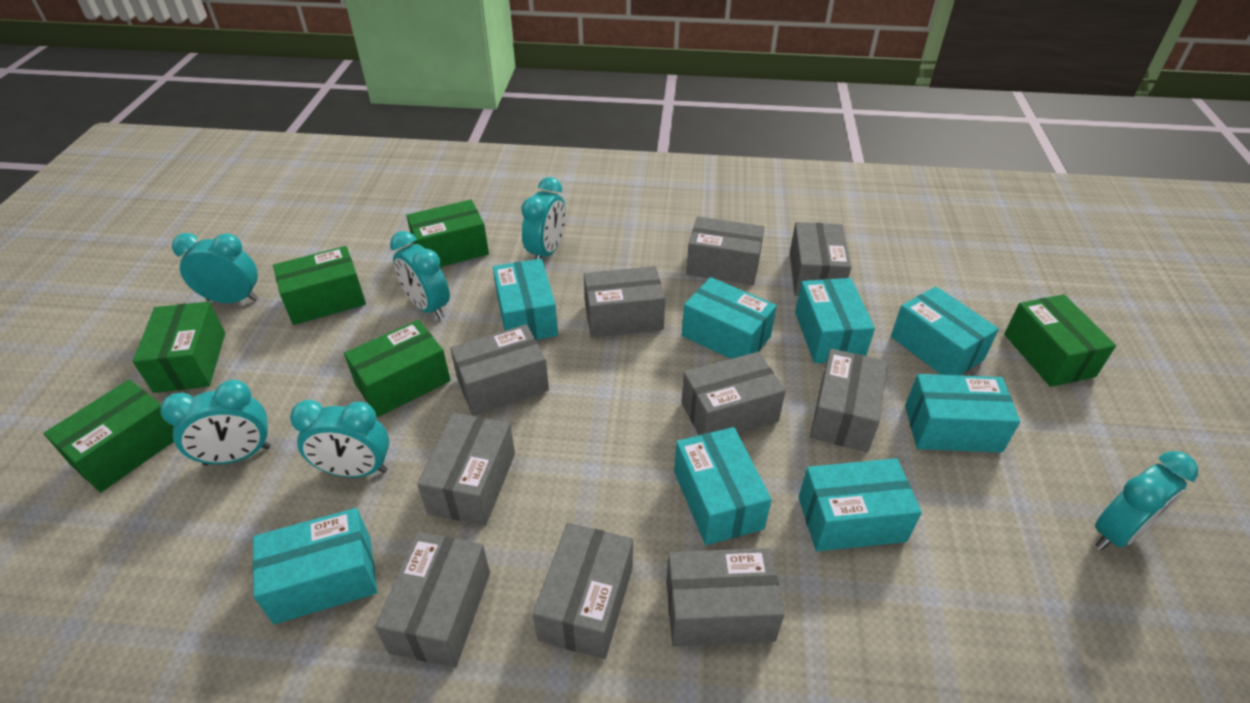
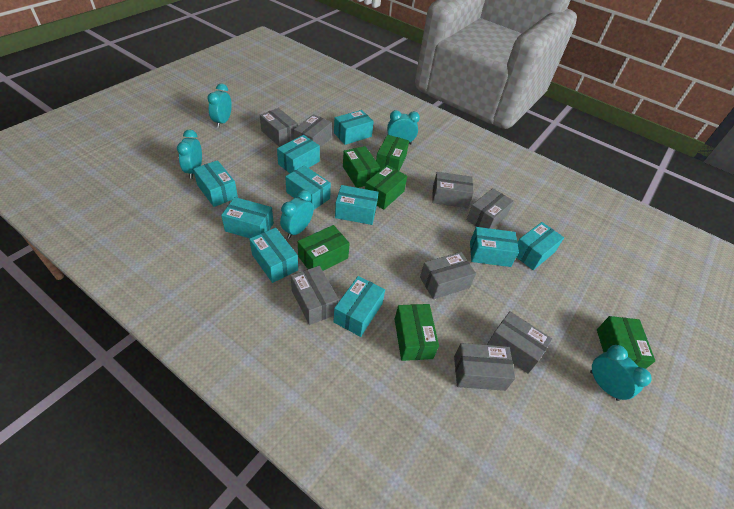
grey box: [375,532,490,668] [417,413,515,526] [450,324,549,416] [533,523,633,659] [584,266,665,337] [666,548,785,647] [681,352,786,435] [686,216,765,285] [790,222,851,296] [810,349,888,452] = 10 -> [260,108,298,147] [291,266,339,325] [294,114,332,147] [420,252,476,299] [432,172,474,208] [454,343,515,391] [467,188,514,229] [487,311,552,374] = 8
turquoise box: [253,508,377,624] [493,259,558,340] [674,427,772,545] [682,277,777,359] [795,278,875,363] [799,458,922,551] [891,286,999,375] [905,374,1021,453] = 8 -> [193,160,238,207] [221,197,274,238] [249,228,298,283] [277,135,320,173] [285,165,331,210] [333,276,385,337] [334,110,374,145] [335,185,379,225] [470,227,519,267] [516,222,564,270] = 10
turquoise clock: [160,380,271,466] [172,233,259,303] [290,400,389,478] [390,231,450,319] [521,177,566,259] [1095,451,1198,550] = 6 -> [177,130,202,179] [207,84,232,128] [280,190,314,238] [387,110,420,144] [590,345,652,401] = 5

